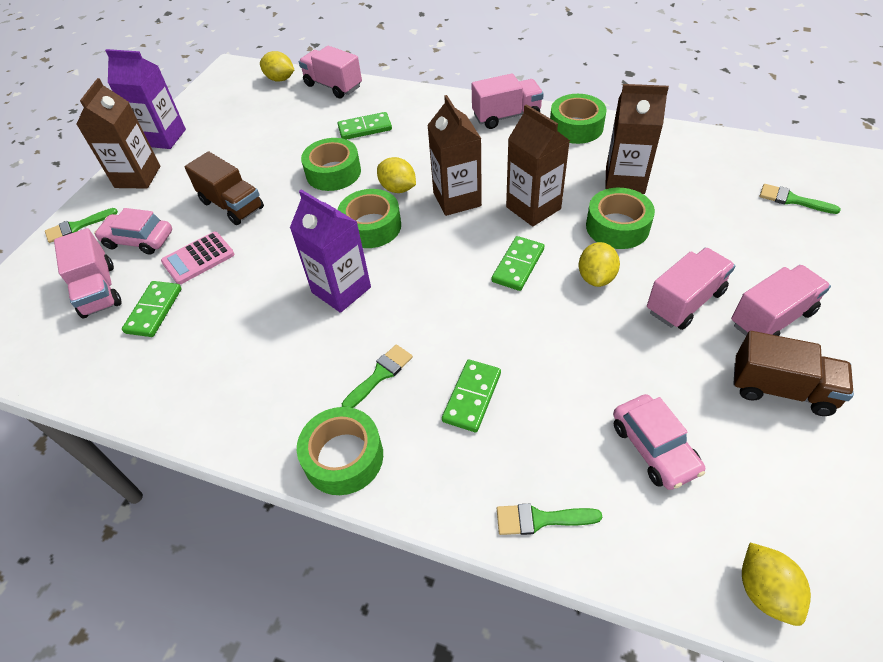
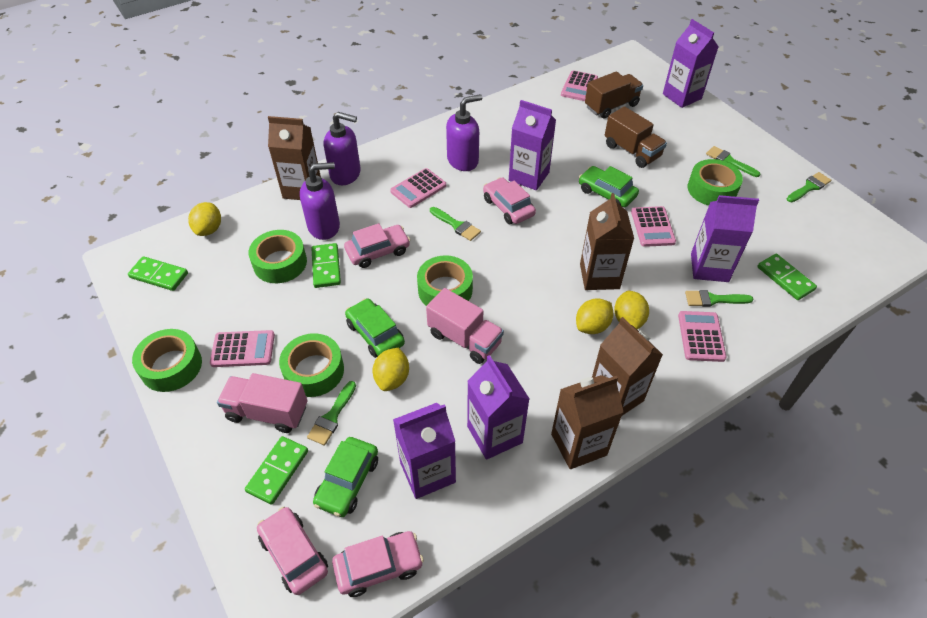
green brush: [45,208,118,243] [342,344,413,408] [497,504,602,535] [759,184,841,214] = 4 -> [307,381,356,446] [430,207,481,241] [685,290,753,307] [706,146,760,177] [787,172,831,202] = 5
green car: none = 0 -> [313,437,378,517] [345,298,405,358] [579,166,639,207] = 3
pink calculator: [161,232,234,285] = 1 -> [210,330,275,367] [390,168,446,208] [561,70,598,101] [631,206,676,247] [678,311,727,362] = 5
pink car: [94,208,172,255] [613,394,705,490] = 2 -> [257,507,328,595] [332,531,424,597] [344,223,410,268] [483,177,536,224] = 4
pink truck: [54,228,122,318] [299,46,362,98] [471,73,544,129] [647,248,735,330] [731,265,831,336] = 5 -> [217,373,307,433] [426,288,504,364] = 2
purple carton: [105,49,186,149] [290,189,371,313] = 2 -> [393,403,456,499] [467,355,529,460] [509,100,556,190] [663,19,718,108] [691,195,759,282] = 5
purple soap dispenser: none = 0 -> [300,162,340,240] [324,112,361,185] [446,94,482,171] = 3

